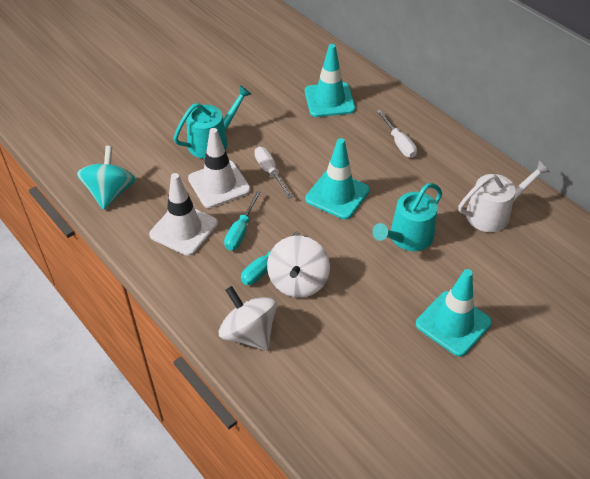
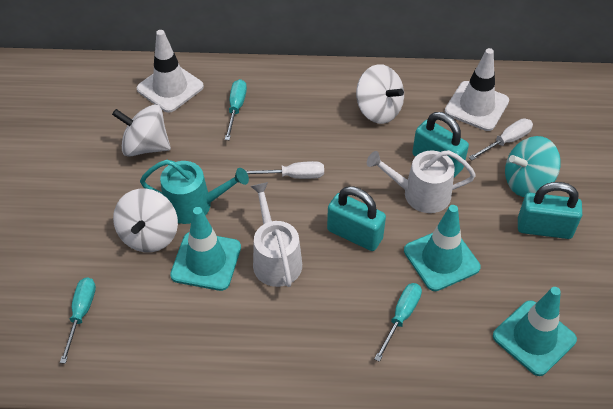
turquoise padlock: none = 0 -> [327,186,386,251] [412,112,469,177] [518,182,582,239] = 3
turquoise screwdriver: [224,191,261,251] [241,231,300,285] = 2 -> [60,277,96,364] [225,79,247,140] [374,283,422,362] = 3
turquoise watering can: [174,85,251,159] [372,183,442,251] = 2 -> [140,160,249,224] = 1
white spinning top: [218,286,277,350] [267,236,330,298] = 2 -> [112,105,171,157] [113,189,178,252] [356,64,404,124] = 3
white watering can: [459,160,550,232] = 1 -> [251,182,302,287] [367,150,476,213] = 2

